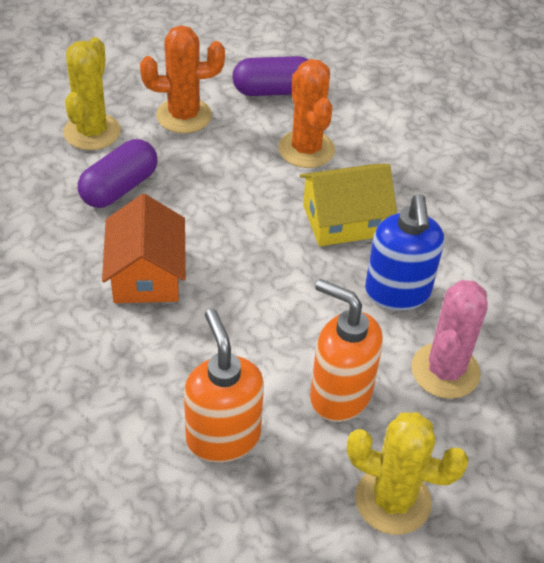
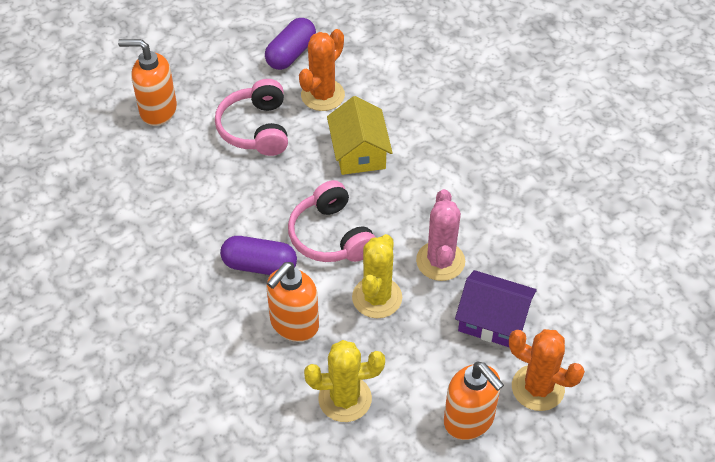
blue soap dispenser: [365,194,444,310] = 1 -> none = 0
orange house: [102,194,186,303] = 1 -> none = 0
orange soap dispenser: [184,309,264,463] [310,279,383,422] = 2 -> [118,39,177,126] [267,262,319,342] [444,361,504,440] = 3
pink headphones: none = 0 -> [215,79,288,156] [288,180,376,262] = 2
purple house: none = 0 -> [455,270,537,348] = 1

